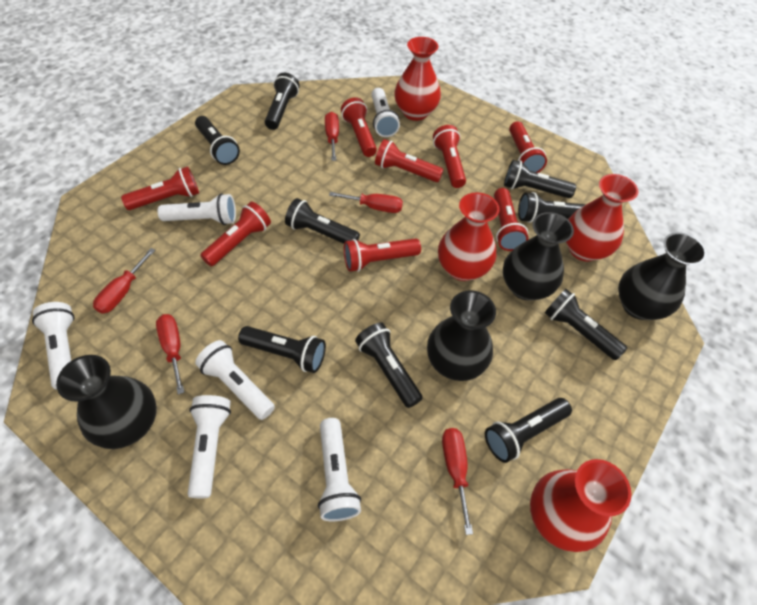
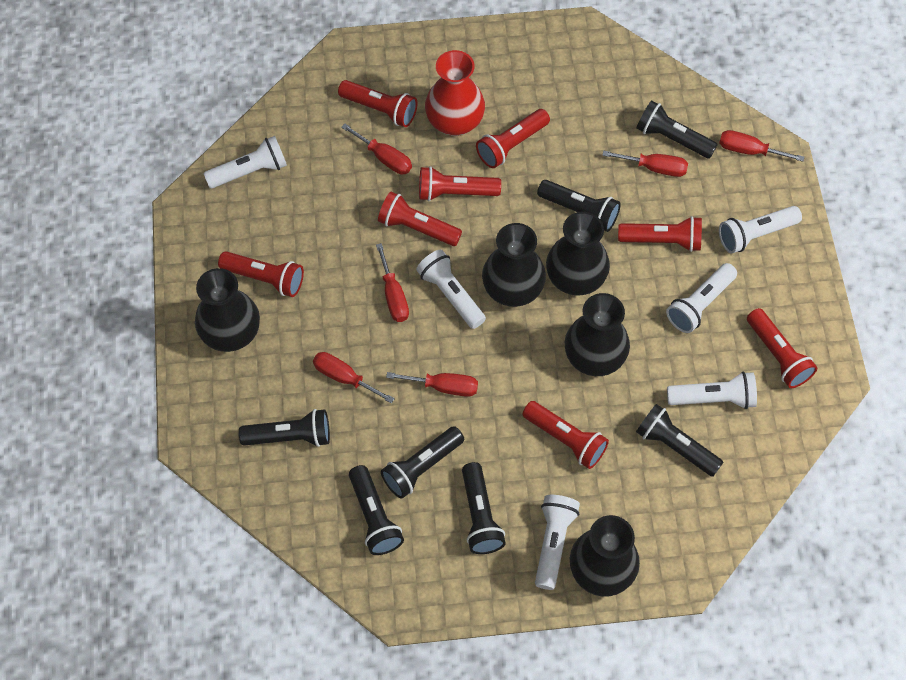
black flashlight: [195,116,240,165] [238,326,326,373] [265,73,300,130] [285,198,360,244] [355,322,423,408] [485,398,572,463] [504,160,576,198] [518,192,586,223] [545,289,627,360] = 9 -> [239,409,330,447] [349,465,404,555] [381,426,464,499] [462,462,506,554] [537,180,621,232] [636,100,718,159] [636,404,723,477] = 7
black vase: [56,355,157,449] [427,290,496,381] [503,212,574,300] [618,232,707,320] = 4 -> [195,268,260,352] [482,223,546,307] [546,212,610,295] [565,293,630,376] [570,515,640,597] = 5
red screwdriver: [93,248,155,314] [156,314,184,395] [325,112,339,161] [329,192,403,213] [442,428,473,535] = 5 -> [313,352,395,404] [341,124,412,174] [376,243,409,322] [386,372,478,397] [602,151,688,177] [719,130,804,162] = 6
red vase: [394,37,441,121] [438,192,499,281] [530,459,631,552] [566,174,638,261] = 4 -> [425,50,485,136] = 1

